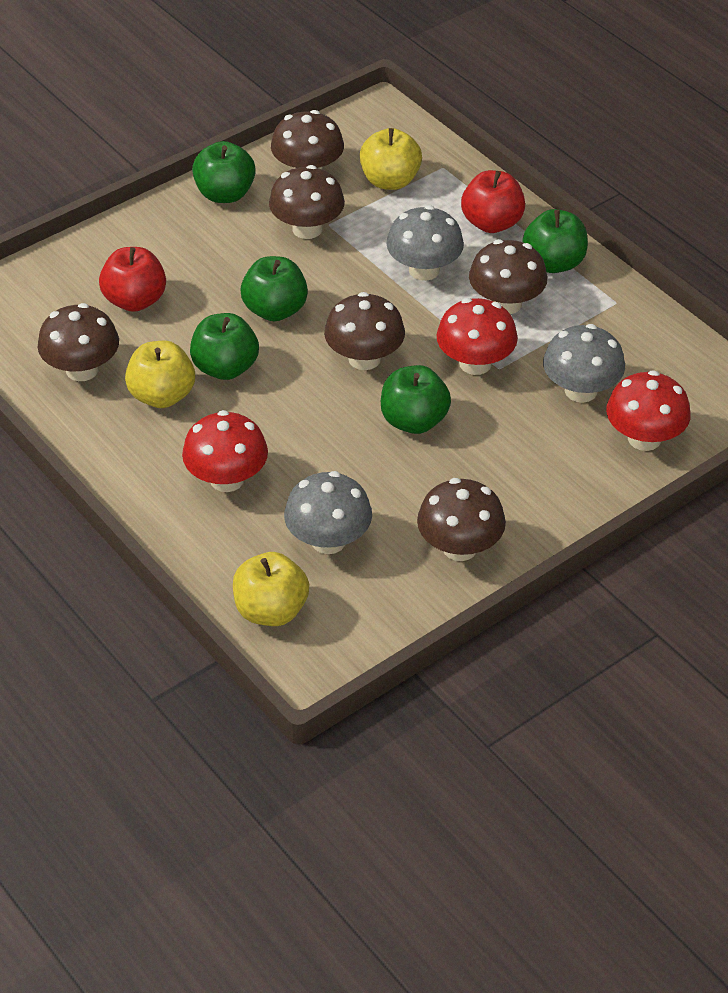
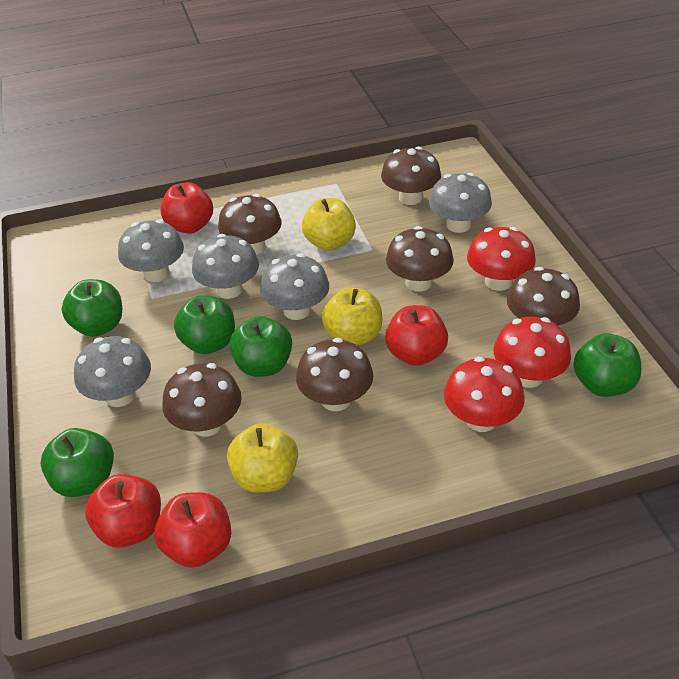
grey mushroom: [284,471,372,554] [386,205,464,281] [543,324,625,403] = 3 -> [74,336,151,407] [118,220,184,282] [192,234,259,299] [260,253,329,320] [429,173,492,233] = 5
red apple: [99,247,166,312] [461,170,525,233] = 2 -> [85,474,161,548] [154,492,231,568] [161,182,213,234] [385,305,448,366] = 4

